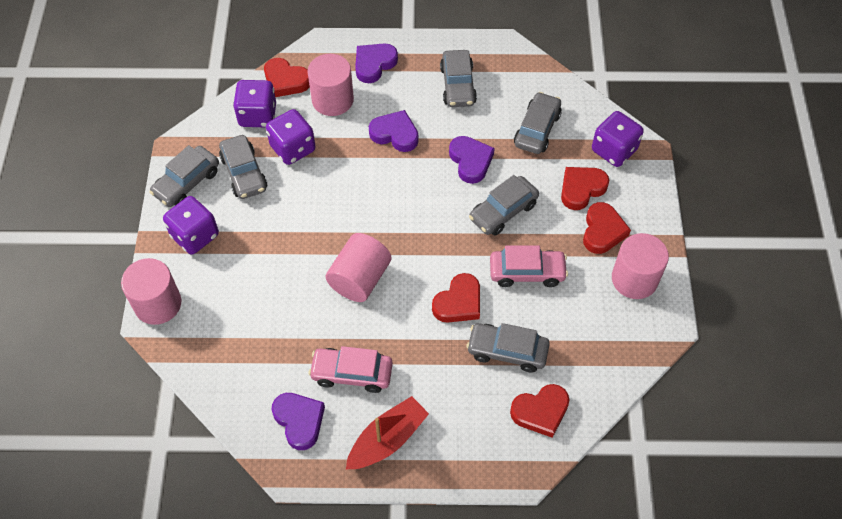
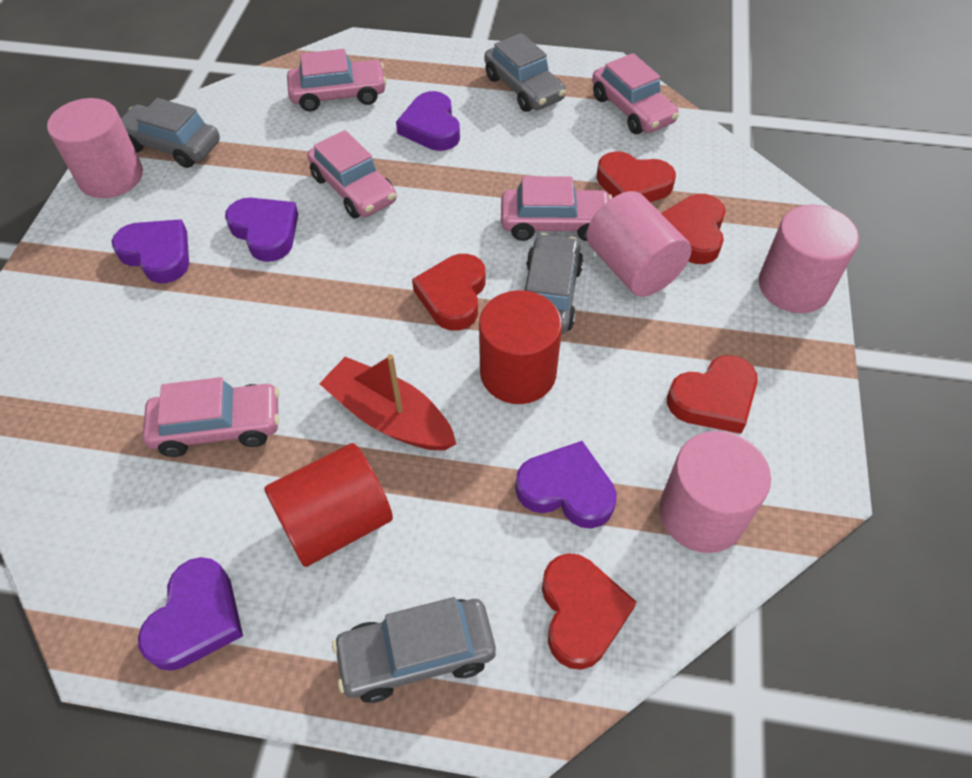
grey car: [149,145,219,207] [219,135,267,199] [440,50,477,107] [466,323,550,373] [469,175,539,236] [514,92,562,154] = 6 -> [121,98,220,168] [332,597,496,703] [484,33,566,112] [525,233,583,334] = 4
pink car: [309,346,393,393] [490,246,568,287] = 2 -> [142,377,279,457] [287,49,387,111] [308,130,397,218] [501,176,612,241] [592,53,679,134] = 5
purple dice: [163,196,219,254] [233,80,276,127] [266,109,316,165] [592,111,644,167] = 4 -> none = 0
purple heart: [271,393,325,450] [355,43,398,83] [369,110,418,152] [449,136,495,184] = 4 -> [112,219,189,283] [138,557,243,671] [225,198,298,262] [396,91,460,151] [515,441,617,528] = 5
red cylinder: none = 0 -> [264,443,393,567] [479,290,562,404] = 2

